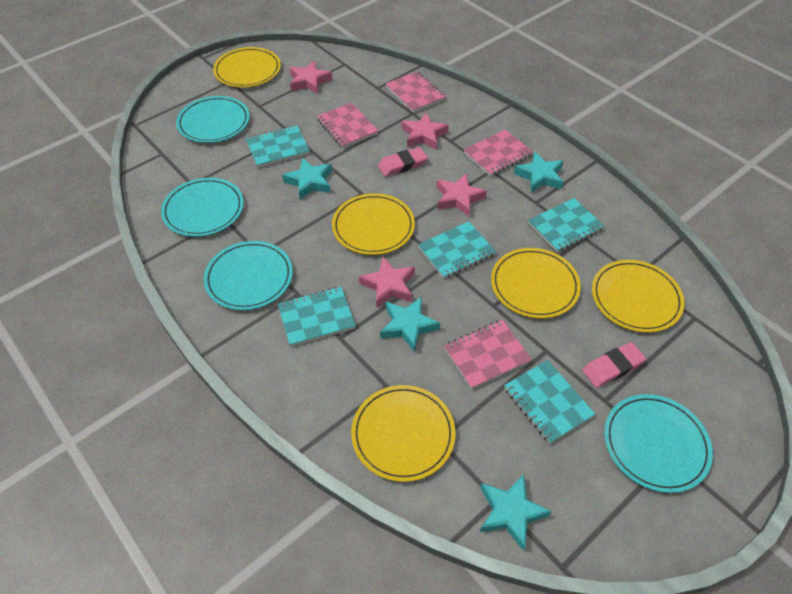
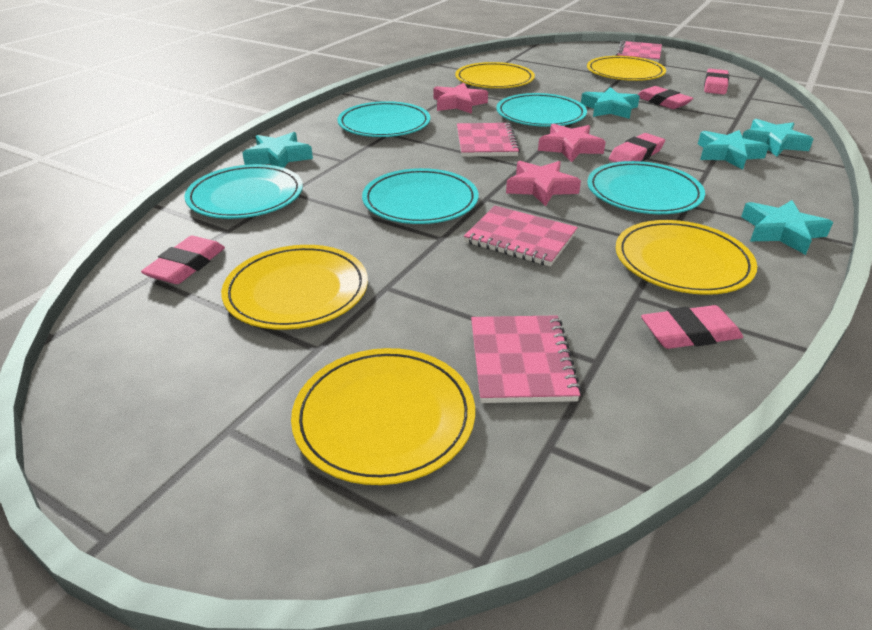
pink eraser: [378,147,428,177] [582,342,646,388] = 2 -> [141,236,225,284] [609,133,665,162] [638,86,693,109] [641,305,743,349] [704,69,729,94] = 5
pink star: [289,61,332,94] [359,257,415,308] [401,113,449,150] [436,173,487,217] = 4 -> [434,83,488,114] [506,161,581,206] [538,123,606,162] = 3
turquoise notebook: [246,125,310,168] [278,287,356,346] [418,221,496,279] [504,360,595,444] [528,198,605,252] = 5 -> none = 0
turquoise plate: [161,178,244,237] [176,96,250,143] [204,241,293,310] [604,394,713,493] = 4 -> [185,164,303,219] [337,101,430,137] [362,168,478,224] [496,93,587,127] [587,161,705,214] = 5
turquoise star: [282,158,332,200] [380,297,440,352] [480,474,552,550] [514,152,563,193] = 4 -> [242,132,313,168] [581,87,640,119] [698,130,769,169] [741,200,833,255] [742,119,814,157] = 5

